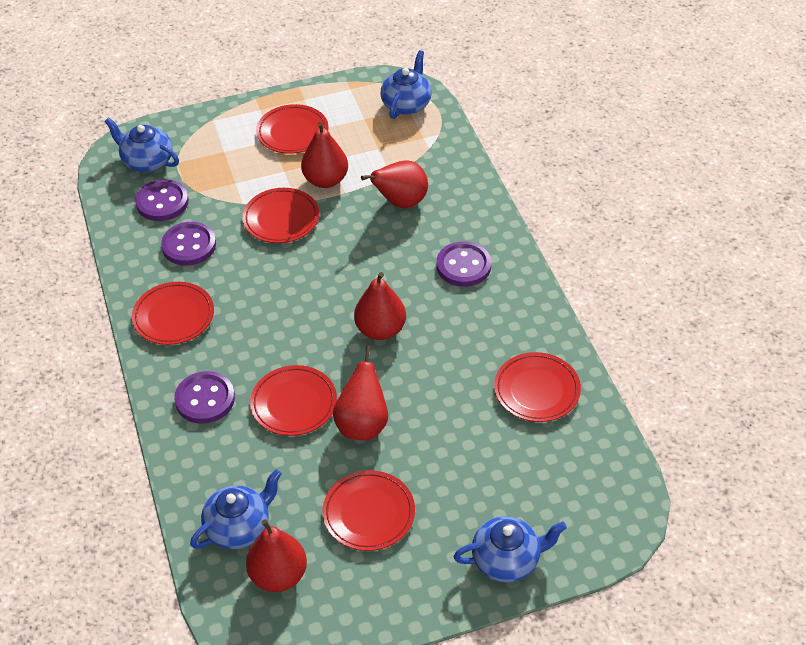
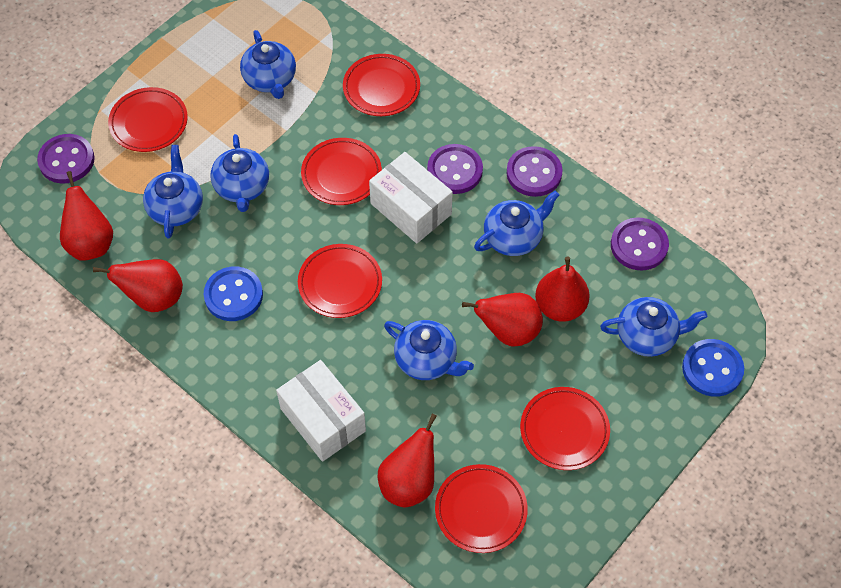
blue button: none = 0 -> [204,266,263,321] [682,339,744,397] = 2
blue teapot: [104,117,179,172] [190,469,282,549] [380,50,431,119] [453,516,567,582] = 4 -> [143,145,203,238] [210,134,269,212] [240,30,296,99] [384,320,474,380] [474,191,559,256] [600,297,707,357] = 6
white box: none = 0 -> [276,360,366,462] [369,152,453,244] = 2

